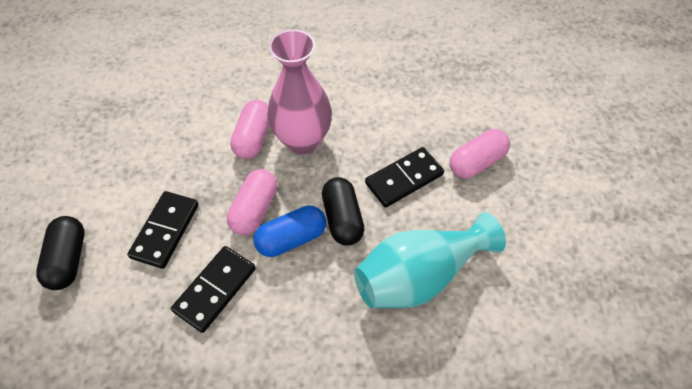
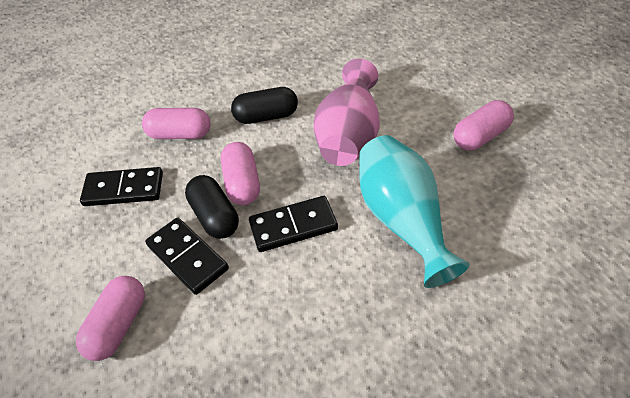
blue capsule: [253,206,326,257] = 1 -> none = 0
pink capsule: [227,169,277,235] [230,100,270,159] [449,129,510,179] = 3 -> [76,276,145,361] [142,108,211,139] [221,142,260,205] [454,100,514,150] = 4

